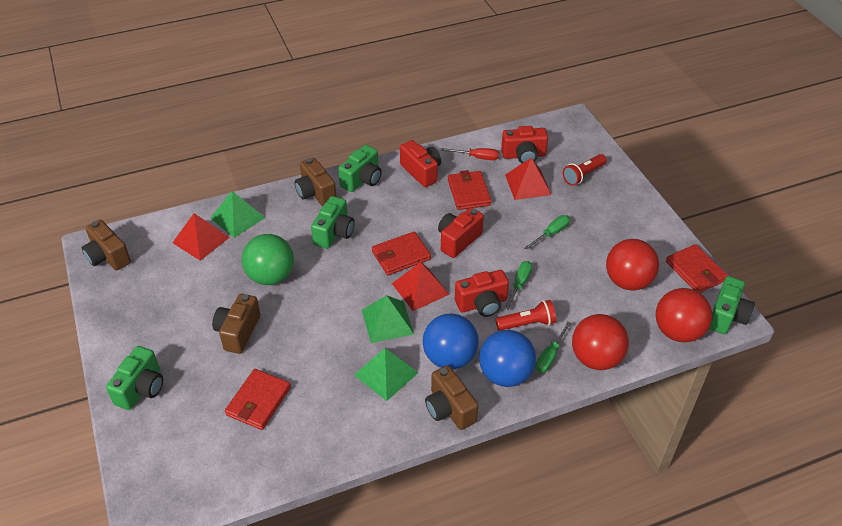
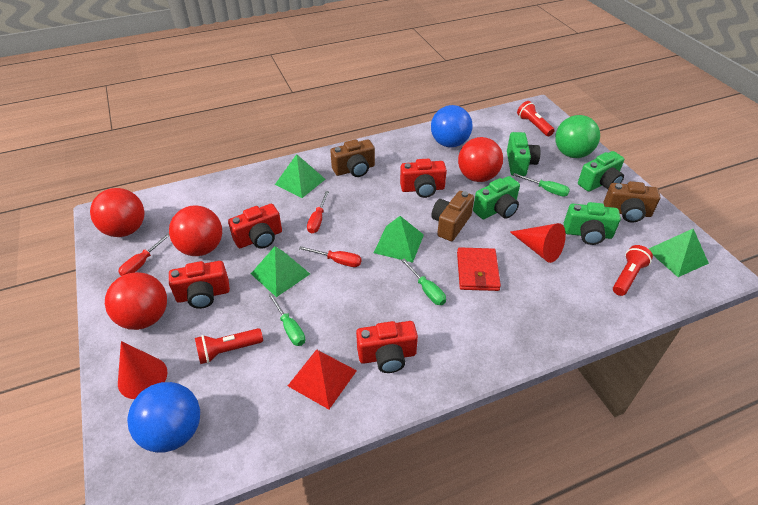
brown camera: [82,220,131,271] [212,294,260,354] [294,157,336,206] [425,365,478,430] = 4 -> [330,139,375,177] [431,191,474,241] [604,181,660,222] = 3
green pyramid: [210,191,265,238] [354,348,418,401] [362,295,414,343] = 3 -> [251,246,310,297] [275,154,325,198] [374,216,424,263] [649,229,709,277] = 4
red ball: [572,314,629,370] [606,239,659,290] [656,288,712,342] = 3 -> [90,188,144,237] [105,272,167,330] [169,206,222,256] [458,137,503,182] = 4
red cone: none = 0 -> [118,341,167,399] [510,223,566,263] = 2
red flashlight: [496,300,556,331] [563,154,607,186] = 2 -> [195,328,263,364] [517,101,555,136] [613,245,653,296] = 3
red pyramid: [172,213,230,261] [392,262,450,311] [505,158,551,200] = 3 -> [288,349,357,409] = 1
red screwdriver: [442,148,499,160] = 1 -> [118,233,169,276] [299,246,362,267] [307,191,329,234] = 3
red wallet: [225,369,291,430] [372,231,431,275] [448,170,492,210] [666,244,728,293] = 4 -> [457,247,501,291] = 1

